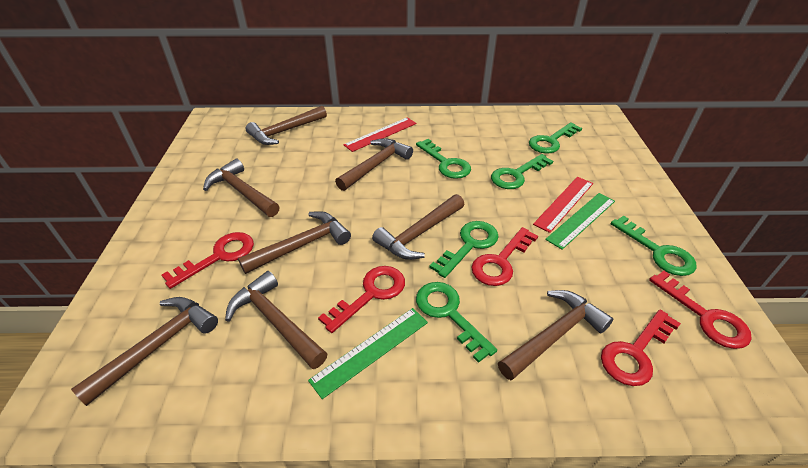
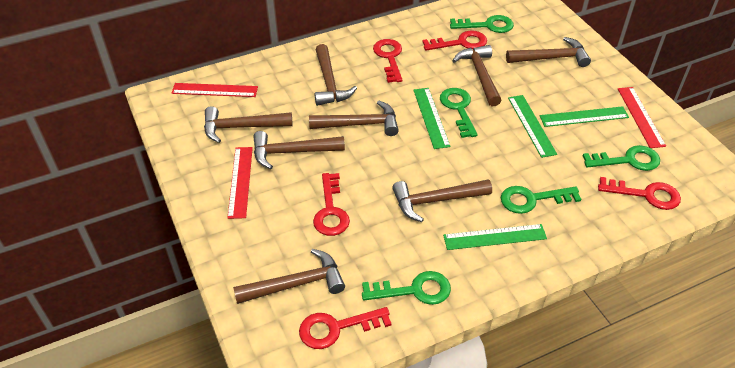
green key: [416,139,471,179] [416,282,497,363] [430,221,499,278] [491,154,553,189] [529,122,582,153] [611,216,696,276] = 6 -> [362,271,451,305] [440,88,478,138] [450,15,514,33] [501,186,581,214] [583,145,660,171] = 5
green ruler: [308,308,428,399] [545,193,615,250] = 2 -> [413,88,450,149] [443,224,547,250] [508,95,557,158] [540,106,629,127] = 4
red ruler: [343,117,416,152] [533,177,593,233] = 2 -> [172,83,258,97] [227,147,253,219] [618,87,666,148] = 3

